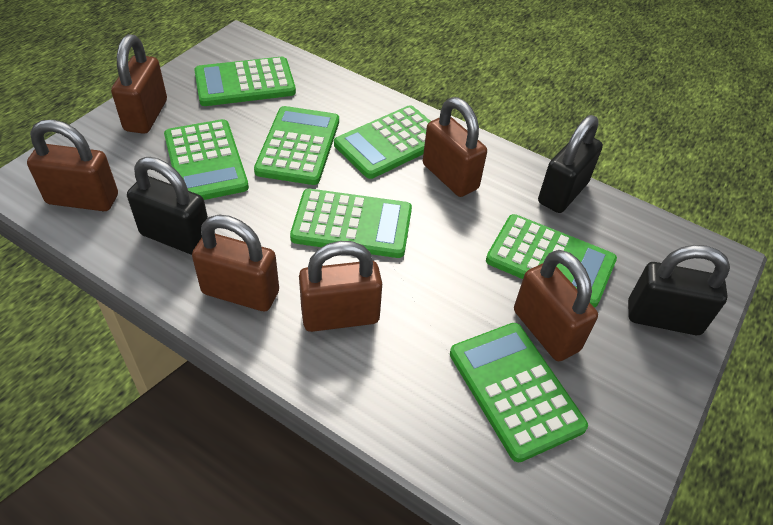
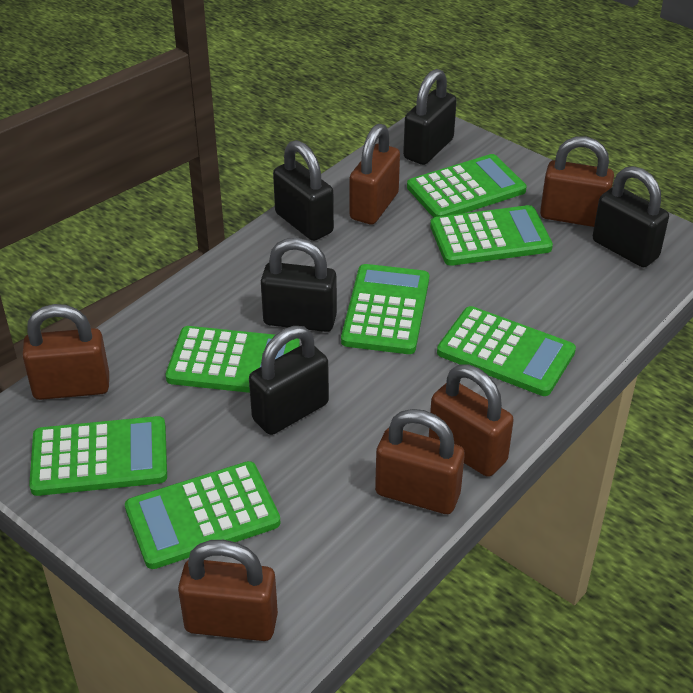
black padlock: [127,157,208,255] [538,115,603,213] [628,245,730,335] = 3 -> [249,326,329,435] [261,238,337,332] [273,140,334,241] [403,69,457,165] [593,166,669,267] = 5

